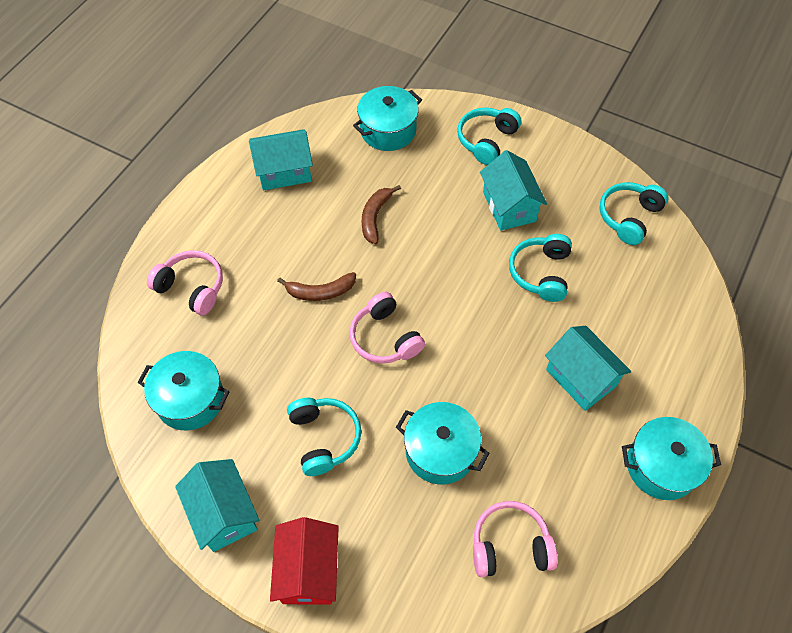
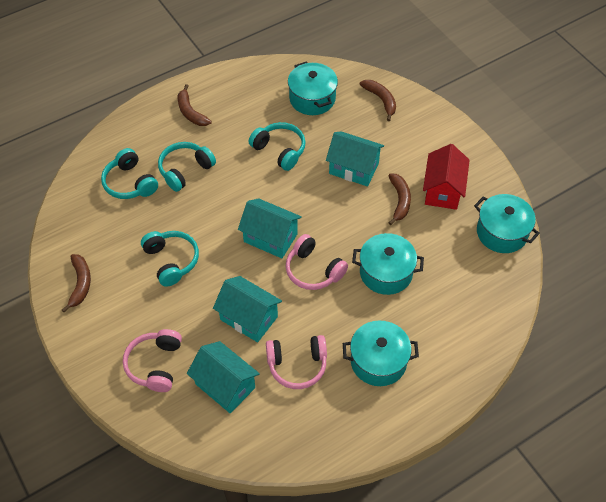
brown banana: [277,272,356,301] [362,185,401,244] = 2 -> [62,254,91,312] [178,84,212,126] [360,80,396,121] [388,173,411,225] = 4

